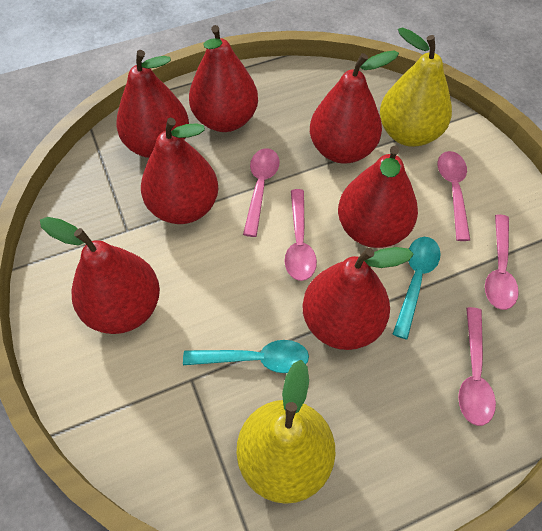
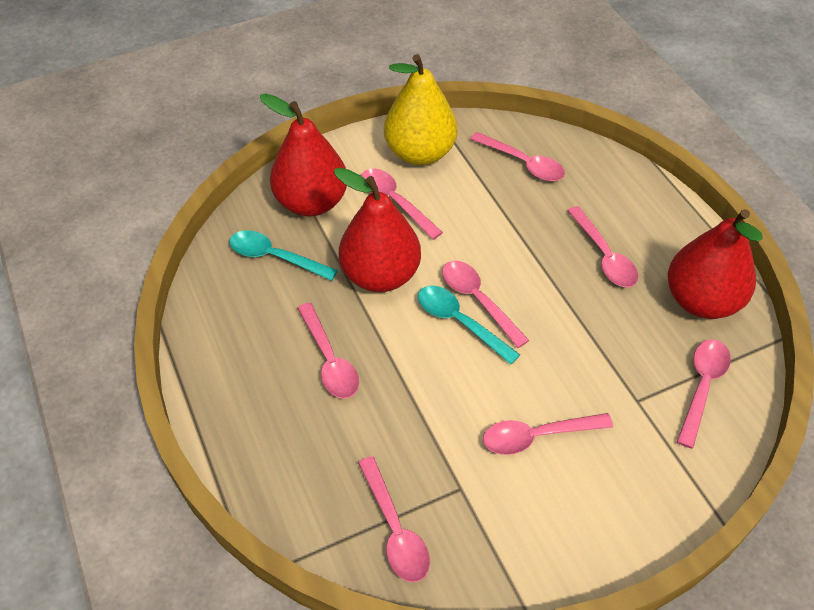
pink spoon: [243,148,280,237] [285,189,317,281] [437,151,470,241] [458,307,496,426] [485,214,519,310] = 5 -> [297,303,359,399] [358,456,430,582] [361,168,443,240] [442,261,529,348] [470,132,565,181] [483,413,613,455] [567,206,638,287] [677,339,731,449] = 8
red pear: [40,217,160,334] [116,50,189,158] [141,118,218,224] [189,25,258,132] [303,247,414,350] [310,50,399,164] [338,146,418,248] = 7 -> [260,93,347,217] [334,167,421,292] [668,209,763,319] = 3
yellow pear: [237,360,336,504] [380,27,452,147] = 2 -> [384,54,457,165] = 1

